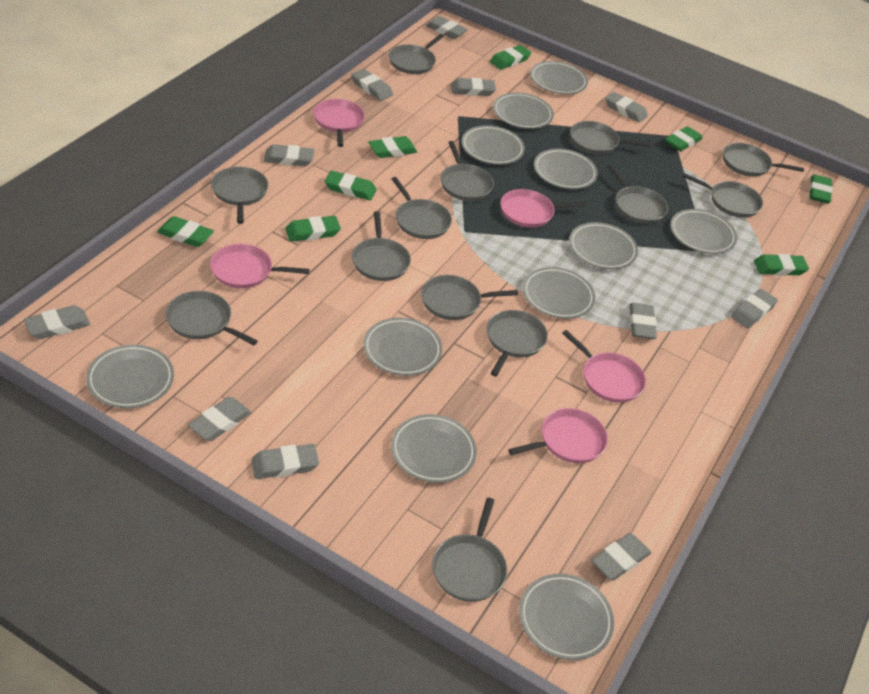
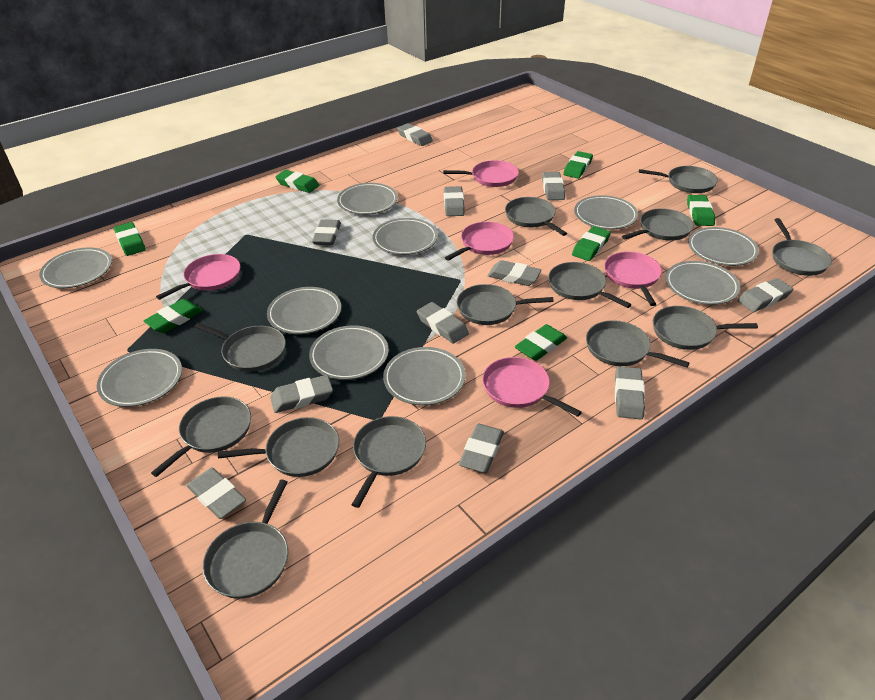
green eraser: [157,216,214,247] [285,216,341,242] [325,171,377,201] [368,136,417,158] [490,45,531,70] [665,126,703,151] [754,254,809,276] [809,174,833,204] = 8 -> [114,222,146,256] [144,299,203,333] [275,170,319,193] [515,324,567,361] [563,151,593,178] [572,226,611,261] [687,195,715,226] = 7
grey plate: [86,345,174,408] [363,318,442,376] [391,414,477,483] [461,125,525,165] [493,93,554,129] [519,574,614,660] [523,267,595,319] [530,61,588,94] [534,149,598,189] [569,222,638,269] [670,209,737,254] = 11 -> [39,248,112,288] [97,349,182,407] [267,287,341,334] [309,325,389,380] [337,183,398,215] [373,218,438,255] [383,347,466,405] [574,195,638,230] [665,261,740,305] [688,227,759,266] = 10

